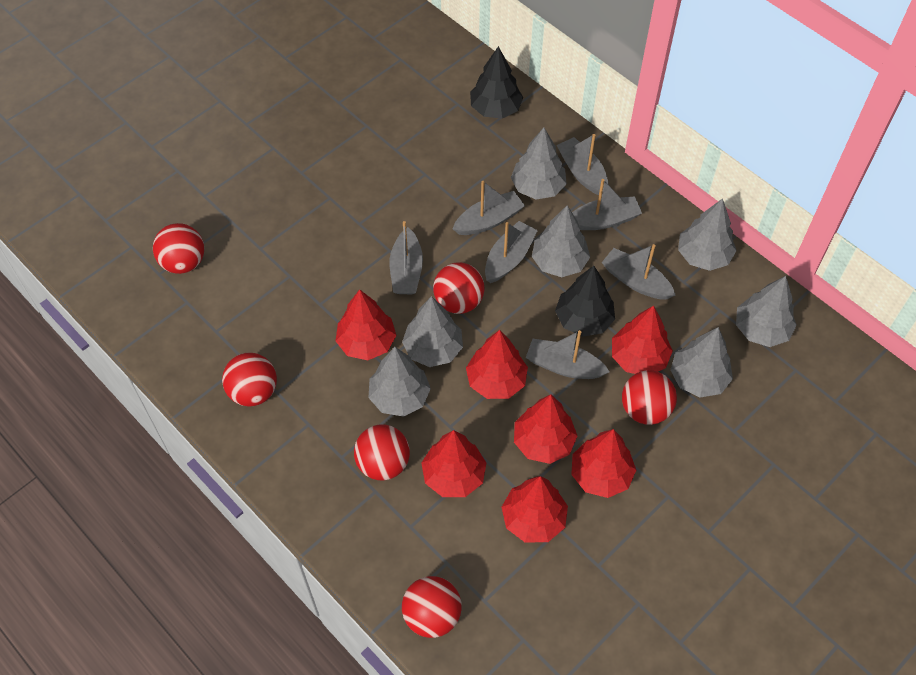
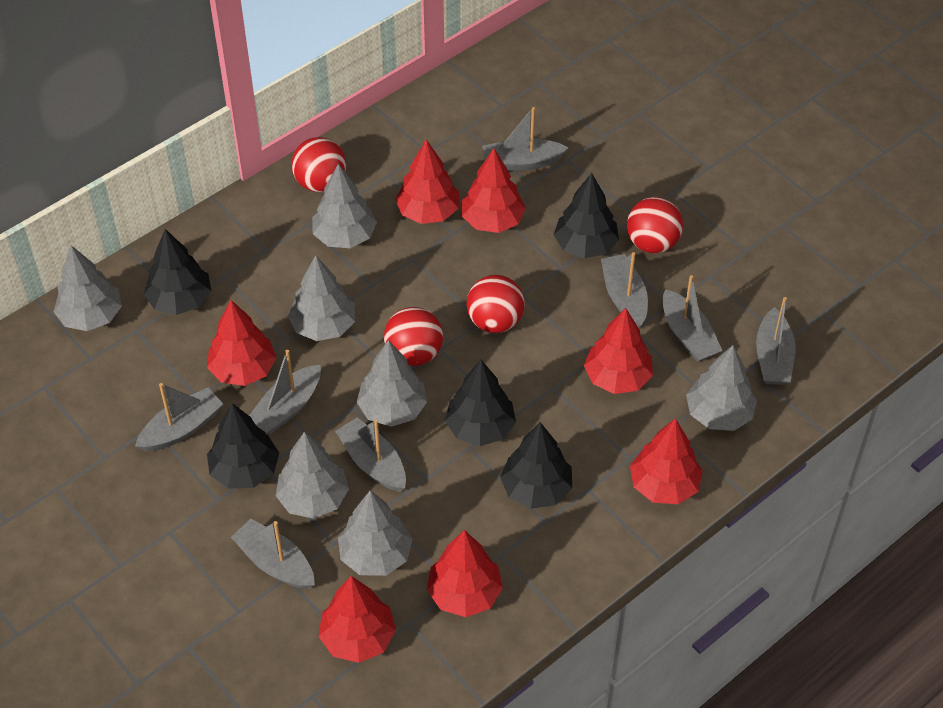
black tree: [470,46,523,119] [555,266,615,337] = 2 -> [144,229,211,315] [207,403,279,489] [445,360,516,446] [500,422,572,509] [554,173,619,258] = 5
grey boat: [390,221,423,294] [453,181,525,235] [485,221,538,283] [526,330,609,379] [557,134,609,195] [572,179,642,230] [601,244,676,300] = 7 -> [135,383,223,452] [231,519,315,589] [249,350,321,434] [335,418,406,492] [482,107,568,171] [601,252,648,328] [662,275,723,362] [756,297,796,385] = 8
red ball: [153,223,204,274] [222,353,277,406] [354,424,410,480] [402,576,462,638] [433,262,485,314] [622,370,677,425] = 6 -> [291,137,346,192] [384,307,443,366] [466,275,525,333] [627,197,683,253] = 4

